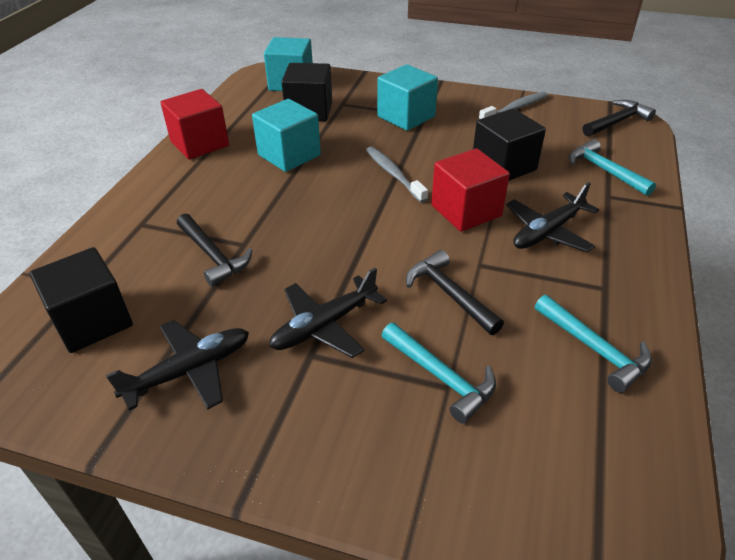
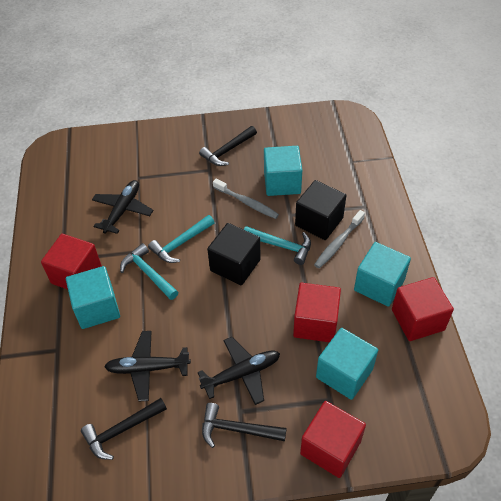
black cube: [30,247,133,353] [282,63,332,122] [473,108,546,181] = 3 -> [207,223,261,285] [295,180,346,240] = 2
red cube: [160,89,229,160] [431,148,510,232] = 2 -> [41,234,102,290] [293,283,341,342] [300,401,366,478] [392,277,454,341] = 4
turquoise cube: [252,99,321,172] [264,37,313,91] [377,64,438,131] = 3 -> [66,266,120,329] [264,146,302,196] [316,328,378,400] [354,242,411,307] = 4

